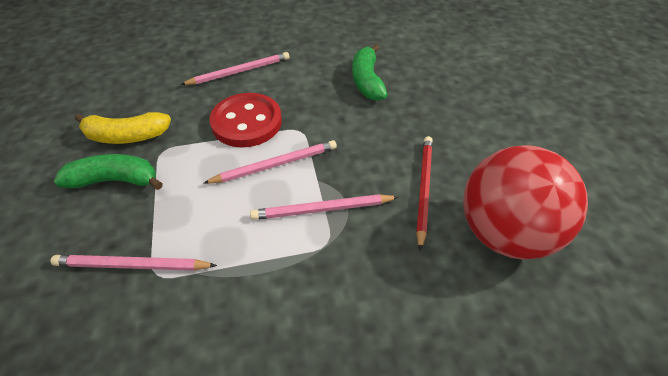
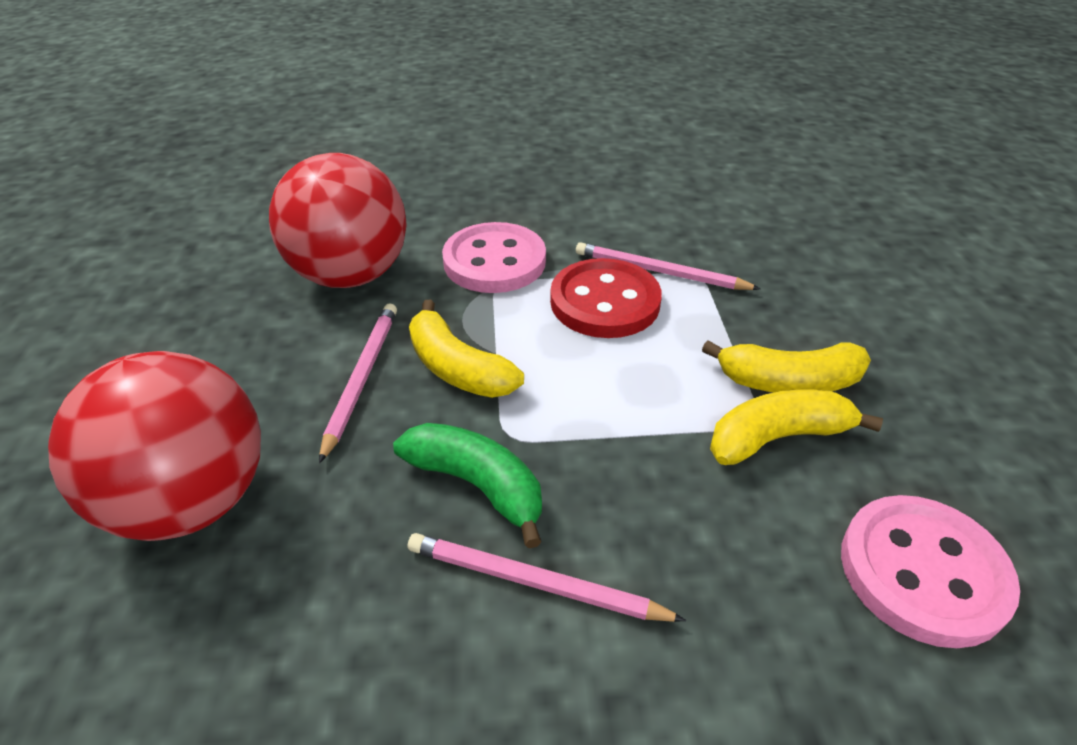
green banana: [54,154,163,190] [352,44,388,101] = 2 -> [393,423,542,548] = 1
pink button: none = 0 -> [442,222,546,293] [841,495,1020,648] = 2
pink pencil: [51,255,217,271] [180,52,290,85] [203,140,337,184] [250,194,399,220] = 4 -> [319,303,397,464] [408,533,686,622] [576,242,761,290] = 3
red ball: [463,145,588,259] = 1 -> [48,351,261,541] [269,153,407,288] = 2
red pencil: [416,136,433,251] = 1 -> none = 0
yellow banana: [75,112,171,144] = 1 -> [409,300,524,398] [702,340,871,392] [710,389,883,465] = 3

